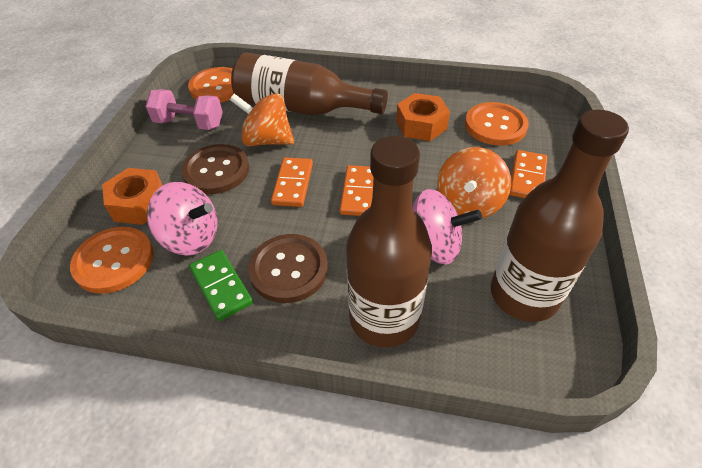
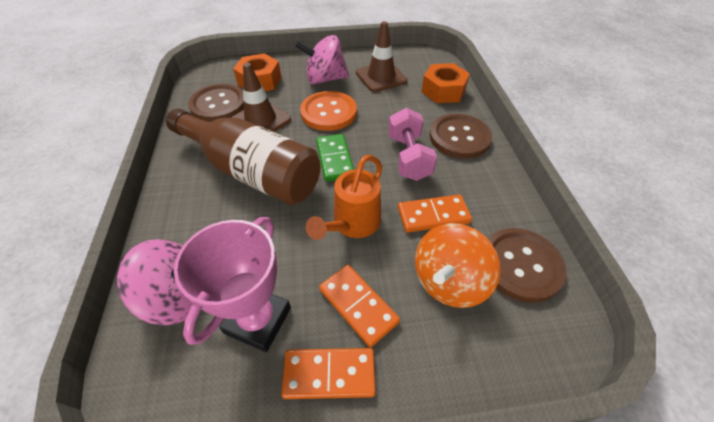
brown bottle: [231,52,388,115] [346,136,432,348] [491,109,629,322] = 3 -> [166,109,320,205] = 1
brown button: [181,144,249,194] [248,234,328,303] = 2 -> [188,84,244,122] [429,114,492,159] [488,228,567,303] = 3
brown traffic cone: none = 0 -> [231,63,291,132] [356,21,408,92] = 2
orange button: [70,227,154,294] [188,67,234,103] [465,102,529,146] = 3 -> [300,91,357,131] = 1
orange spinning top: [230,93,294,146] [437,147,511,218] = 2 -> [415,223,500,308] = 1
orange watering can: none = 0 -> [306,155,382,240] = 1
pink trophy: none = 0 -> [174,217,291,352] = 1

